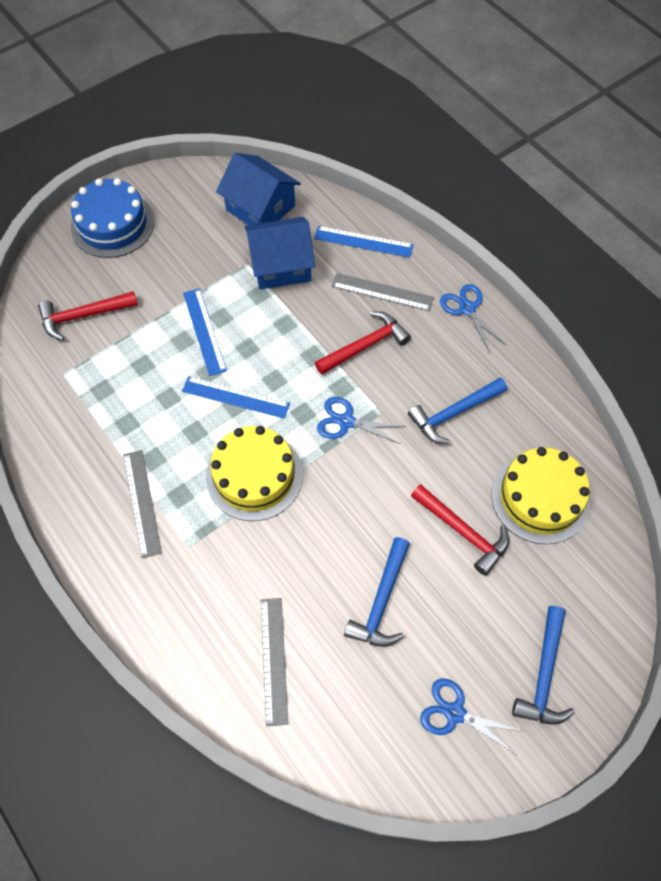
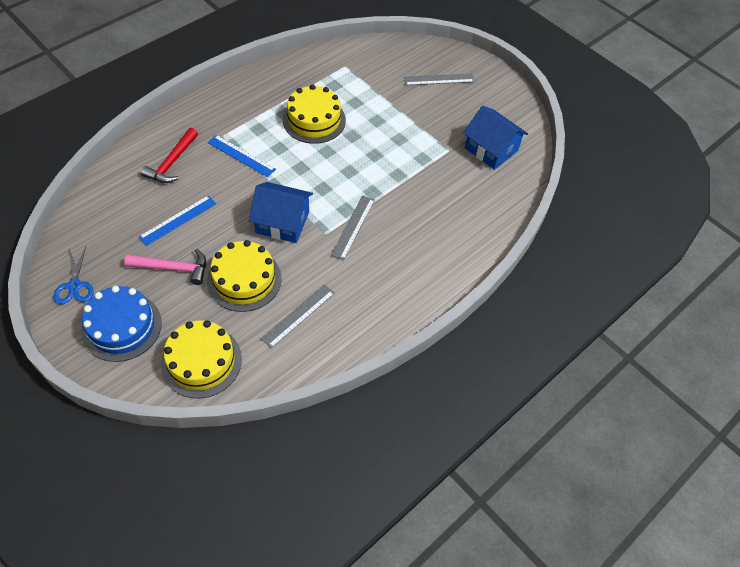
blue hammer: [344,537,410,647] [408,378,507,444] [512,606,575,725] = 3 -> none = 0
blue ruler: [182,376,290,419] [183,288,227,376] [314,226,413,258] = 3 -> [139,195,216,246] [208,135,276,177] = 2
blue scissors: [317,397,406,444] [420,678,523,755] [440,284,506,353] = 3 -> [53,247,94,304] = 1
pink hammer: none = 0 -> [124,249,206,285] = 1
red hammer: [38,291,138,340] [315,311,411,375] [411,484,509,576] = 3 -> [141,128,198,183] = 1
yellow cake: [206,426,303,521] [491,447,590,544] = 2 -> [161,320,242,398] [207,240,282,312] [283,84,346,144] = 3

